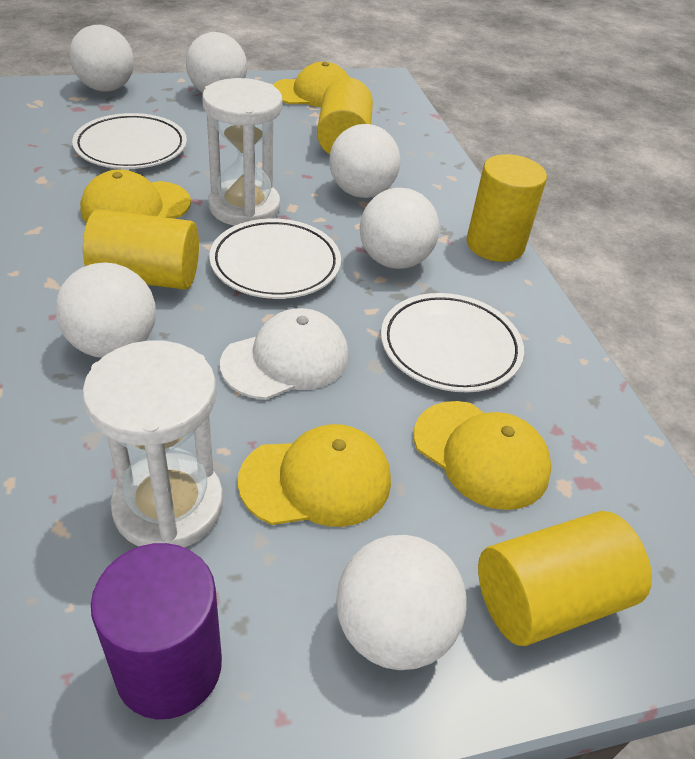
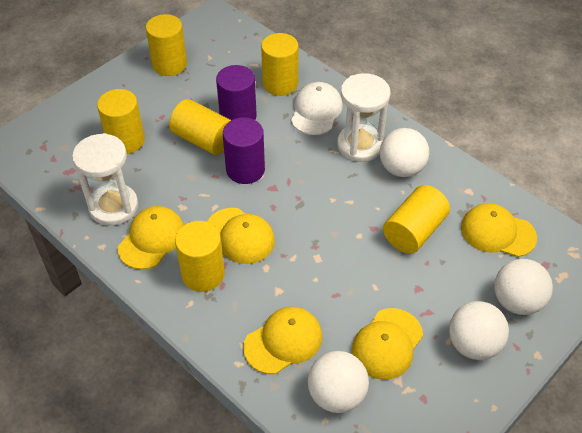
purple cylinder: [91,543,222,719] = 1 -> [216,65,257,120] [223,117,265,184] = 2
white ball: [55,262,156,358] [69,25,134,91] [186,32,247,93] [329,124,400,198] [336,535,467,670] [360,188,439,269] = 6 -> [308,351,369,413] [380,128,429,177] [449,301,509,360] [494,259,553,315] = 4
white plate: [72,113,187,169] [209,218,341,299] [381,293,524,392] = 3 -> none = 0
yellow cap: [80,169,191,223] [238,424,391,527] [273,62,350,107] [414,401,552,510] = 4 -> [118,206,184,270] [207,208,275,264] [243,307,322,374] [352,308,423,380] [461,203,537,257] = 5
yellow cylinder: [83,209,199,289] [317,77,373,154] [466,154,547,262] [478,511,652,646] = 4 -> [97,89,145,154] [146,14,187,76] [169,99,231,155] [175,221,225,292] [261,33,299,96] [383,185,450,254] = 6

